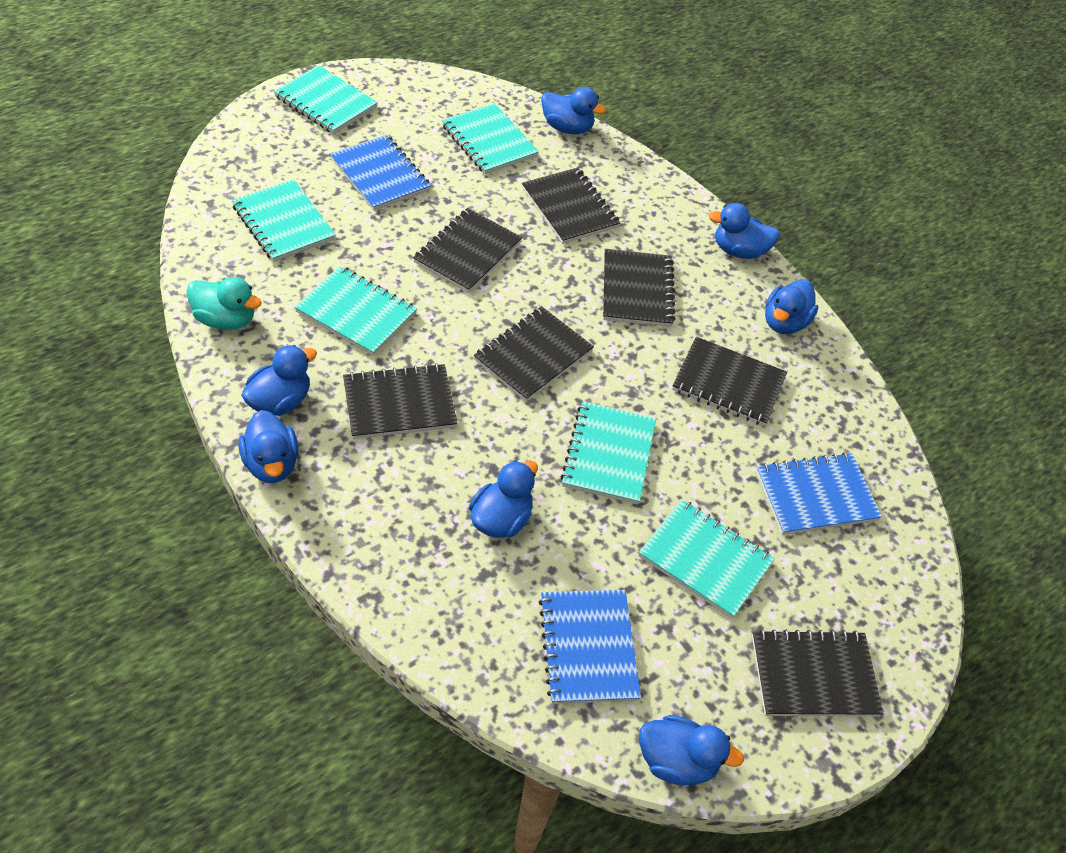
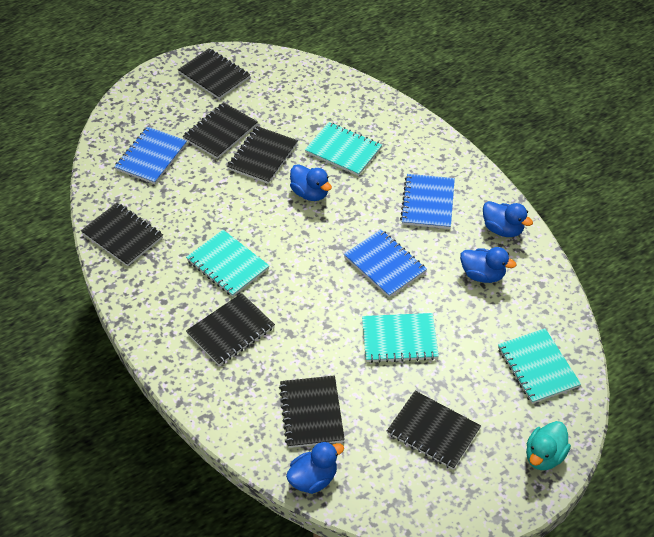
blue duck: [238,410,299,483] [241,345,317,416] [469,460,538,538] [541,87,606,134] [639,715,744,786] [708,203,780,259] [765,279,818,334] = 7 -> [286,441,344,494] [290,164,332,201] [460,247,516,283] [483,201,533,237] = 4
turquoise notebook: [232,179,336,262] [274,65,378,134] [294,266,417,356] [442,103,539,174] [560,401,656,504] [639,499,775,619] = 6 -> [186,230,270,297] [305,122,382,176] [362,313,439,363] [498,328,581,404] = 4

